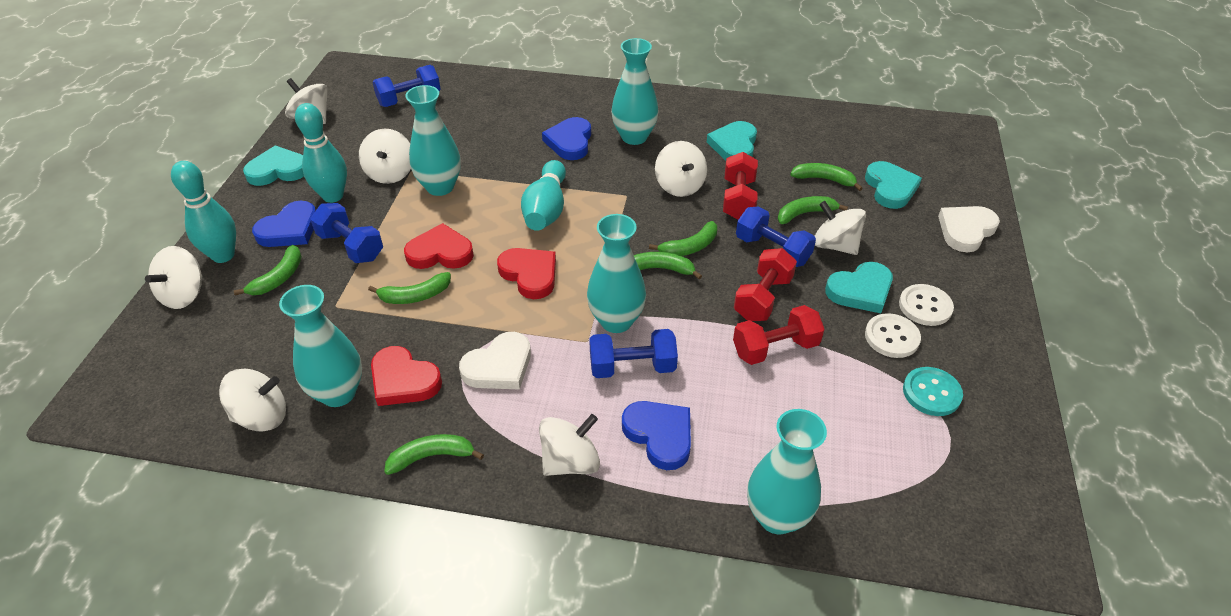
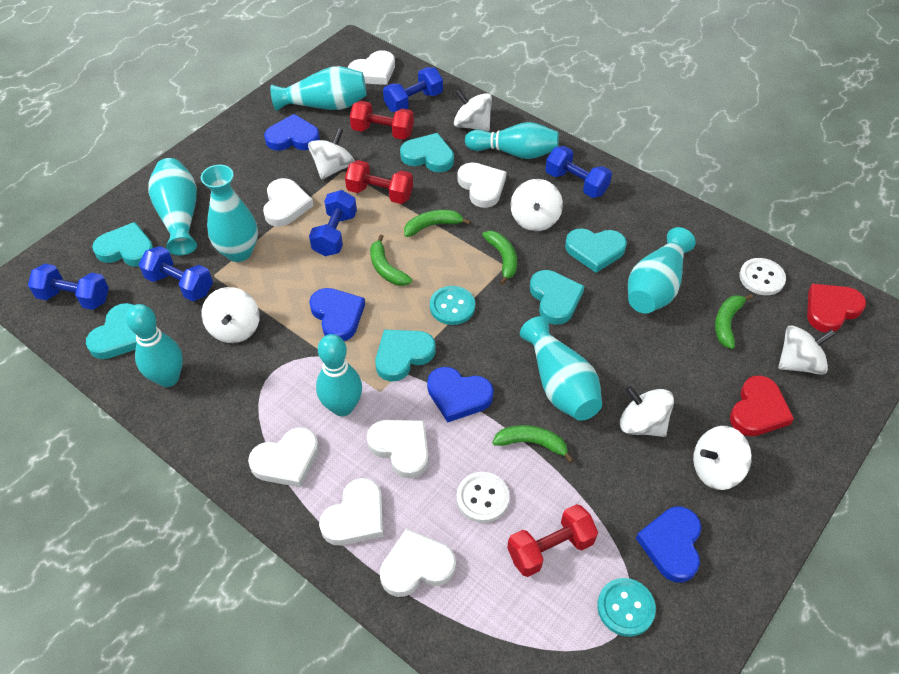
blue dumbbell: [310,203,383,263] [373,65,441,107] [589,329,678,378] [736,206,816,267] = 4 -> [28,264,109,310] [139,246,213,301] [309,190,357,256] [383,67,443,112] [545,146,612,198] = 5
blue heart: [252,201,316,247] [542,117,591,160] [622,401,691,470] = 3 -> [264,114,320,151] [309,288,365,341] [427,367,494,422] [636,507,701,583] = 4
green banana: [234,245,302,295] [368,272,451,304] [384,434,484,475] [634,252,702,280] [649,221,717,256] [778,196,848,224] [790,163,863,191] = 7 -> [370,234,412,286] [404,210,471,237] [482,231,517,285] [493,425,574,463] [715,294,753,349] = 5
red heart: [371,346,442,406] [404,223,474,269] [497,248,556,299] = 3 -> [730,375,794,436] [807,284,866,333] = 2
turquoise button: [903,367,963,416] = 1 -> [430,286,475,325] [597,578,656,637] = 2
turquoise heart: [243,145,304,186] [707,121,757,160] [825,262,893,313] [865,161,922,209] = 4 -> [86,303,137,359] [92,222,154,267] [375,330,436,382] [400,133,454,172] [530,270,585,325] [565,228,627,273] = 6
white heart: [459,332,531,390] [938,206,1000,252] = 2 -> [248,427,319,488] [263,178,314,227] [319,478,384,545] [348,50,395,85] [366,420,429,479] [380,529,456,597] [457,162,506,208] = 7

